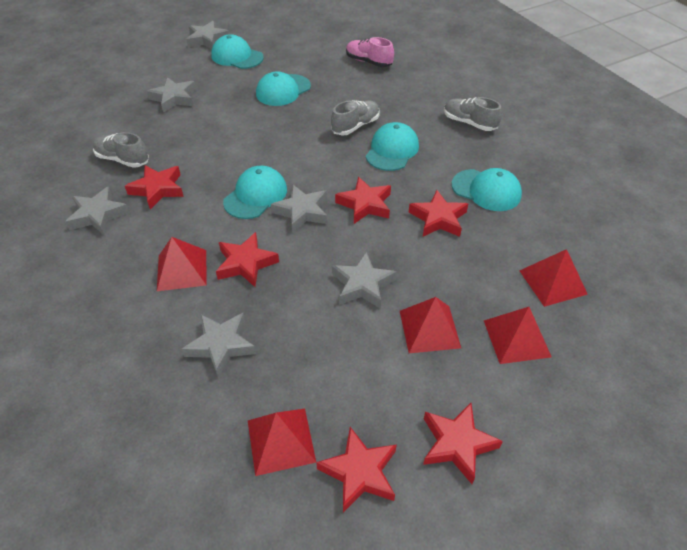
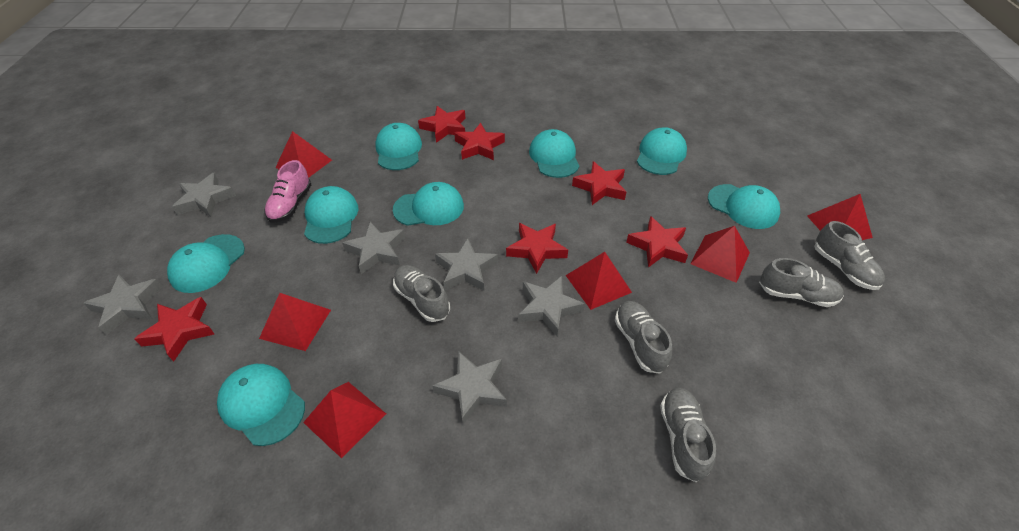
grey shoe: [93,132,149,168] [331,100,380,136] [444,97,502,131] = 3 -> [393,265,450,322] [615,301,672,374] [660,387,716,482] [759,258,844,307] [814,221,885,290] = 5
red pyramid: [157,237,207,291] [248,409,316,476] [400,297,461,353] [484,307,552,364] [519,249,588,307] = 5 -> [259,293,331,351] [275,131,332,178] [303,382,386,458] [566,252,632,310] [690,226,750,283] [807,194,873,240] = 6
turquoise cap: [211,34,264,69] [223,166,287,219] [256,71,311,106] [366,122,419,171] [452,168,522,211] = 5 -> [167,234,245,293] [217,364,305,446] [304,186,358,244] [375,123,422,170] [393,182,464,226] [529,129,579,178] [637,127,687,175] [708,184,780,229] = 8

